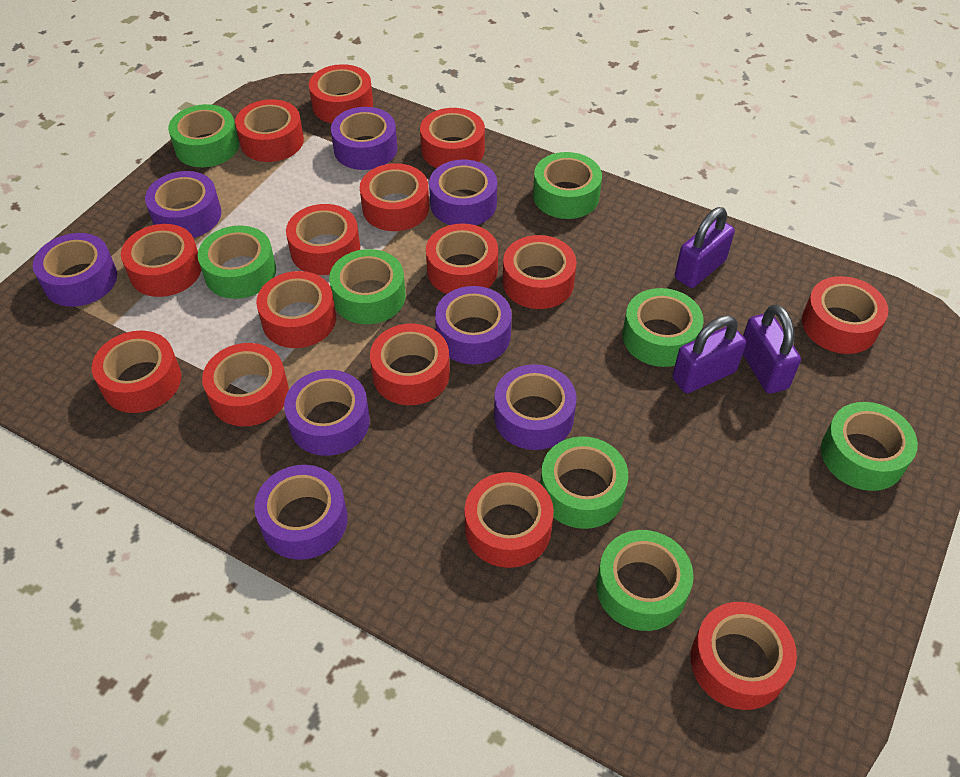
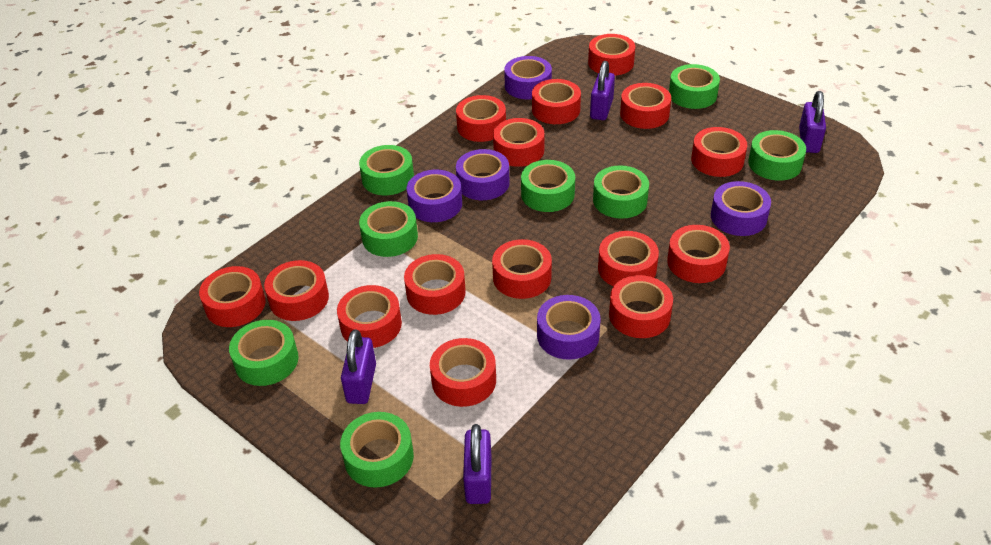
purple padlock: [672,315,746,393] [675,207,735,288] [743,304,801,394] = 3 -> [341,329,376,404] [463,424,491,504] [590,61,615,120] [799,91,826,153] = 4
purple tape: [33,233,117,307] [145,171,221,238] [254,465,348,560] [284,370,370,456] [331,107,398,170] [429,160,497,225] [435,286,512,364] [494,364,576,450] = 8 -> [406,170,462,222] [456,149,510,200] [504,56,552,99] [537,295,601,360] [711,181,771,236] = 5

